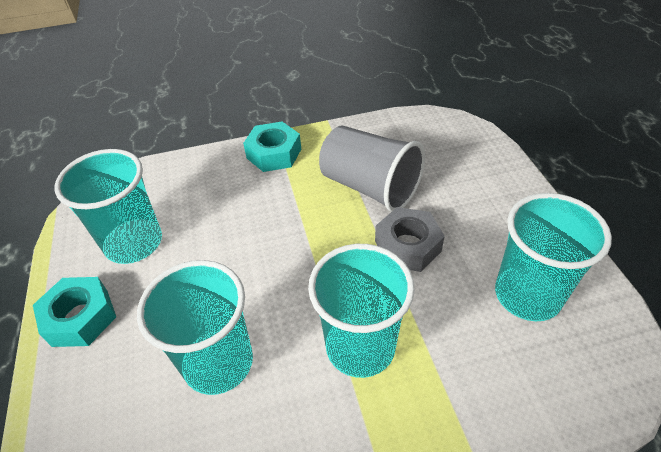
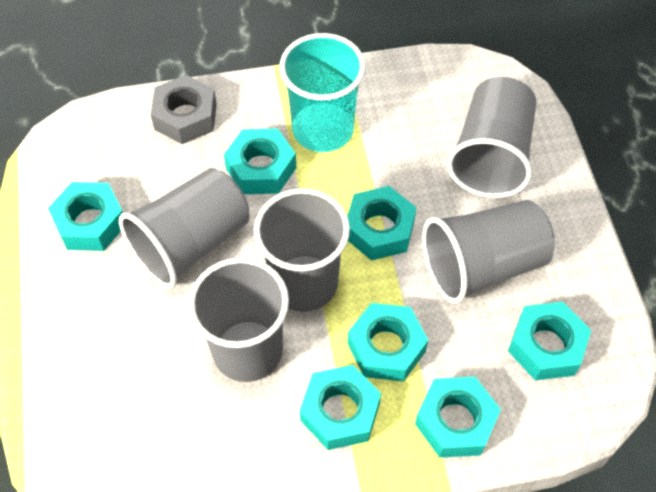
grey cup: [319,126,425,212] = 1 -> [119,168,249,288] [188,257,289,382] [254,188,350,312] [422,200,555,304] [447,77,536,198] = 5
turquoise cup: [55,149,162,264] [137,260,253,395] [308,244,415,378] [495,193,612,321] = 4 -> [280,33,365,152] = 1
turquoise nut: [33,277,116,347] [243,122,301,172] = 2 -> [48,182,123,251] [224,128,296,194] [300,365,381,450] [347,186,417,261] [348,303,428,381] [415,377,501,458] [508,302,591,380] = 7

